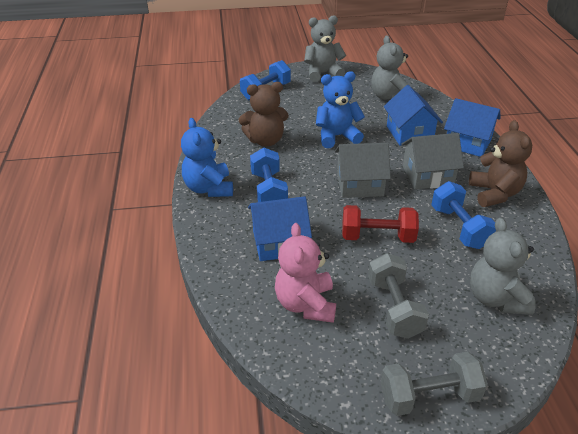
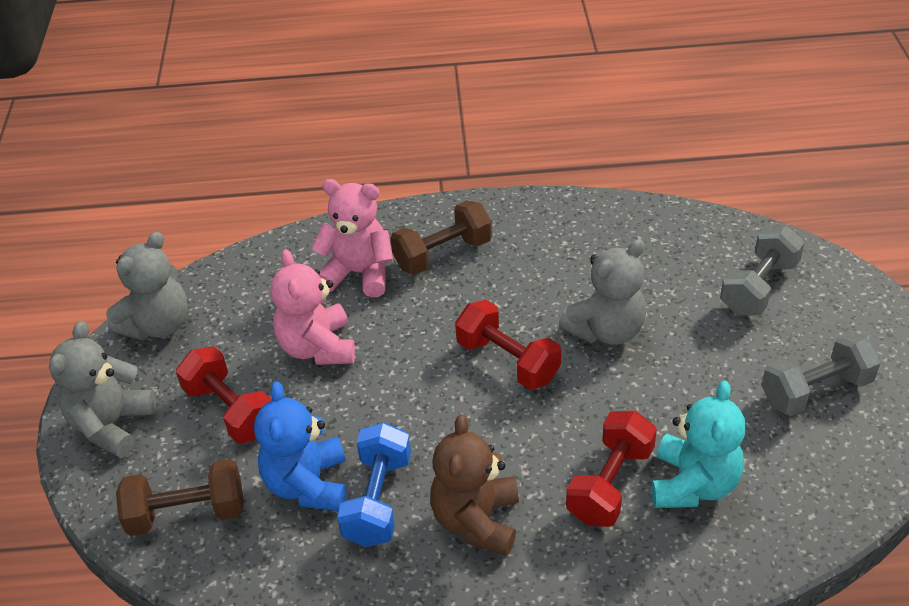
blue dumbbell: [240,60,291,100] [250,148,288,202] [431,181,496,249] = 3 -> [337,422,411,547] = 1
blue house: [248,196,312,261] [384,85,443,146] [444,98,501,157] = 3 -> none = 0
blue teddy bear: [181,118,233,197] [316,71,365,148] = 2 -> [254,382,346,511] = 1
brown dumbbell: none = 0 -> [116,459,244,536] [390,200,492,275] = 2
brown teddy bear: [239,82,289,147] [469,120,532,207] = 2 -> [430,414,519,556] = 1
grey house: [335,143,391,198] [401,133,464,190] = 2 -> none = 0
pink teddy bear: [275,223,336,323] = 1 -> [271,249,355,365] [311,179,393,298] = 2
red dumbbell: [342,205,419,243] = 1 -> [176,346,272,444] [455,300,561,390] [566,411,657,527] = 3
turquoise teddy bear: none = 0 -> [652,380,746,508] = 1

